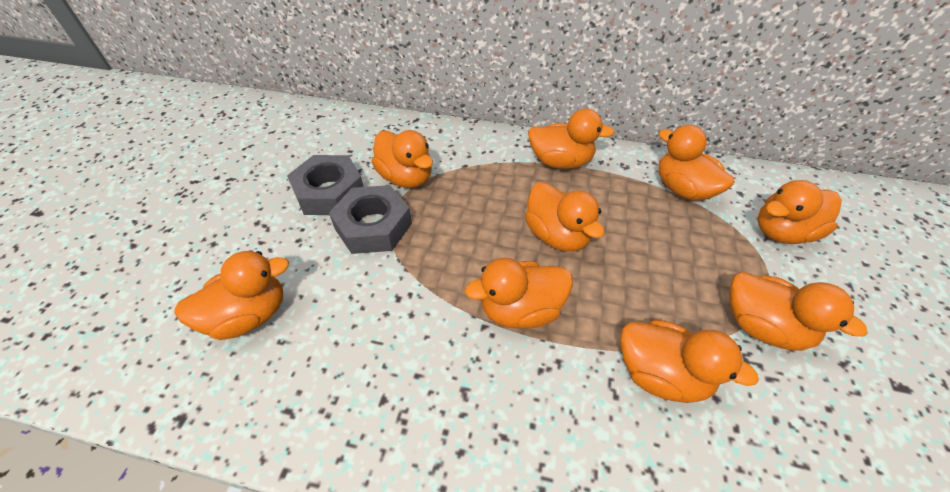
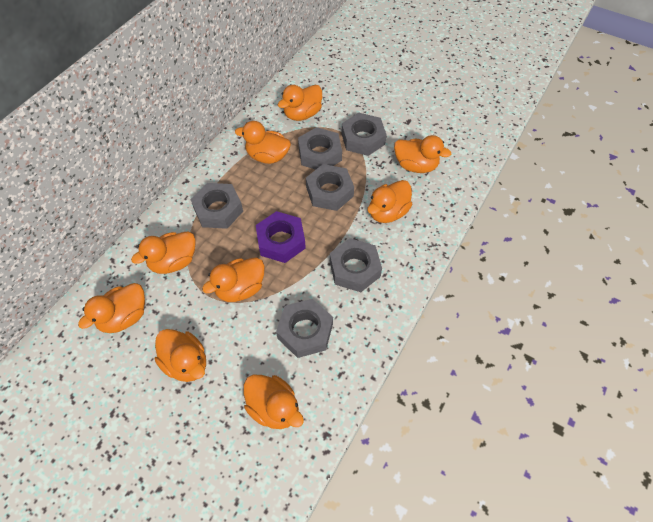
grey nut: [287,155,364,215] [329,185,412,254] = 2 -> [190,183,243,229] [276,299,333,358] [298,127,342,170] [306,164,354,211] [330,238,382,292] [341,113,386,156] = 6
purple nut: none = 0 -> [256,211,306,263] = 1

